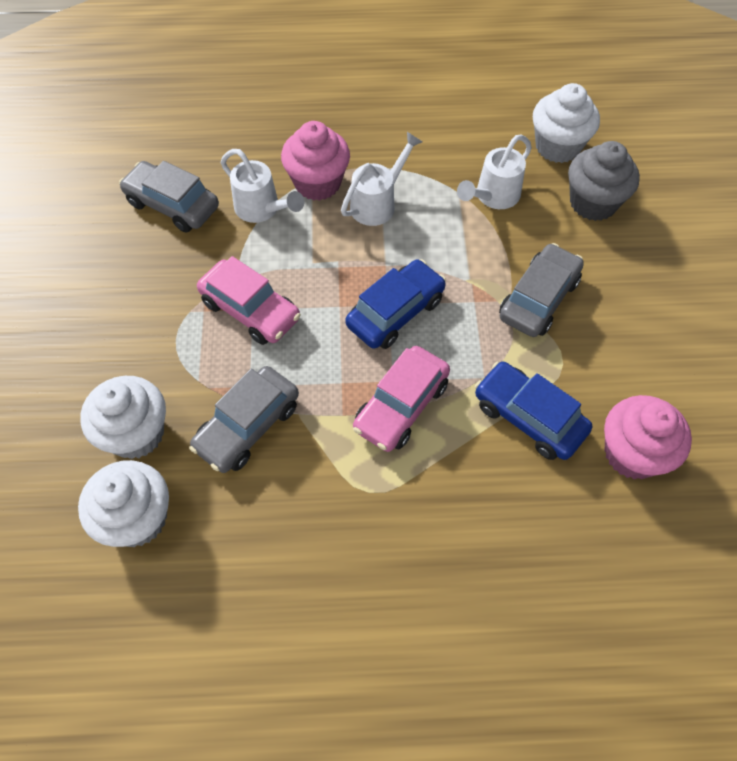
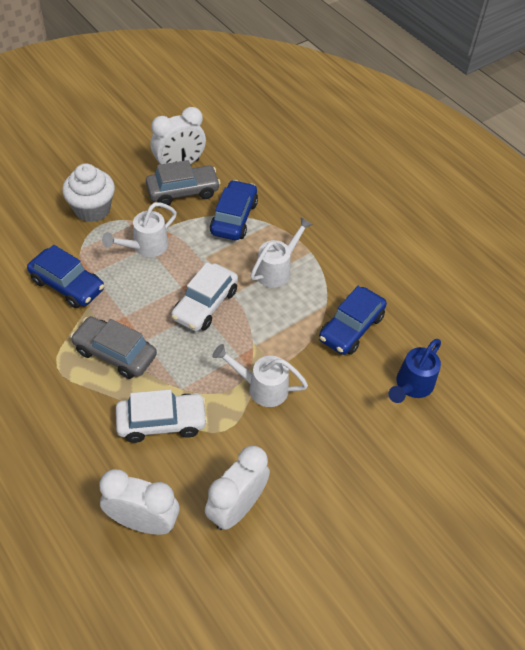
blue car: [345,259,446,349] [475,361,592,460] = 2 -> [27,245,104,308] [210,180,258,240] [319,286,387,355] = 3
blue watering can: none = 0 -> [389,339,441,403] = 1
grey car: [119,161,219,233] [189,366,299,473] [499,243,584,337] = 3 -> [70,316,157,379] [146,160,221,205] = 2
grey cupcake: [568,141,640,221] = 1 -> none = 0
pink car: [197,256,301,345] [353,346,450,452] = 2 -> none = 0
pink cupcake: [281,121,350,201] [604,395,692,479] = 2 -> none = 0
white car: none = 0 -> [116,389,208,443] [171,262,238,331] = 2
white clock: none = 0 -> [99,469,180,535] [151,107,206,165] [205,445,270,530] = 3
white cupcake: [78,460,169,547] [80,376,166,459] [533,83,600,163] = 3 -> [62,163,115,222] = 1

